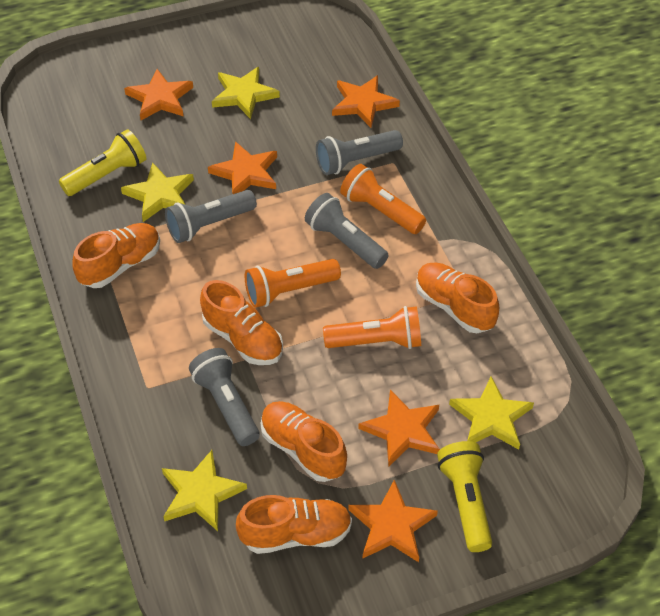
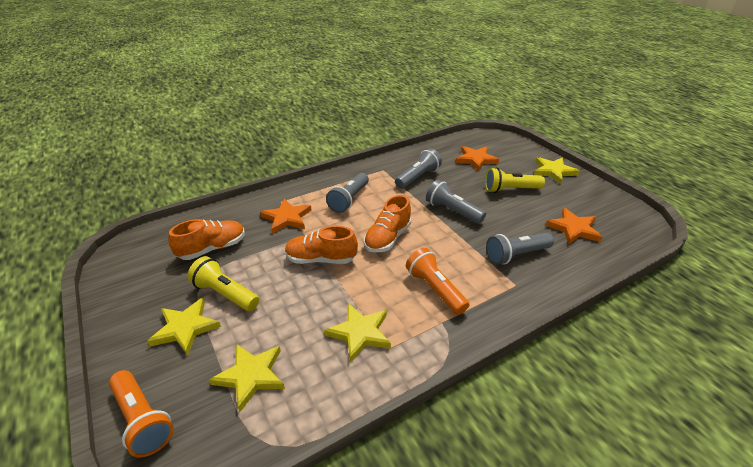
orange flashlight: [245,259,341,308] [323,306,421,349] [340,164,426,234] = 3 -> [109,370,174,458] [406,248,469,315] = 2
orange shoe: [73,223,160,288] [200,280,283,365] [236,495,352,554] [261,401,347,482] [416,263,499,333] = 5 -> [168,219,245,260] [285,226,358,264] [364,195,411,253] = 3
orange star: [124,69,193,120] [208,141,277,194] [332,75,400,128] [348,480,438,562] [358,390,440,467] = 5 -> [260,198,311,234] [455,146,499,171] [545,208,602,245] = 3

